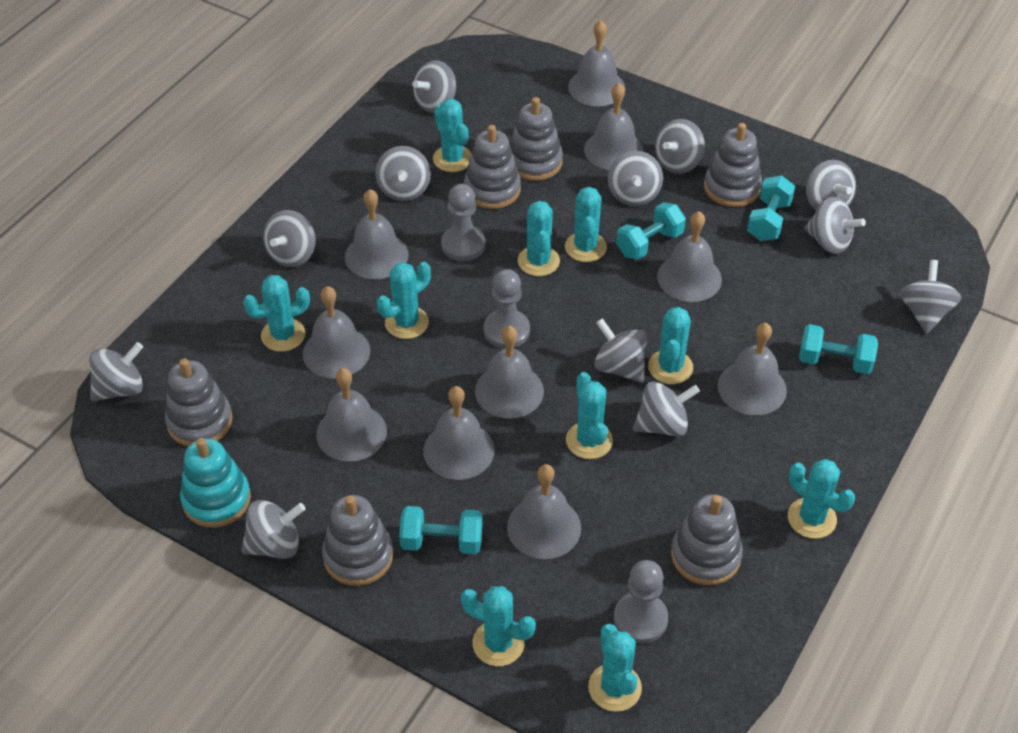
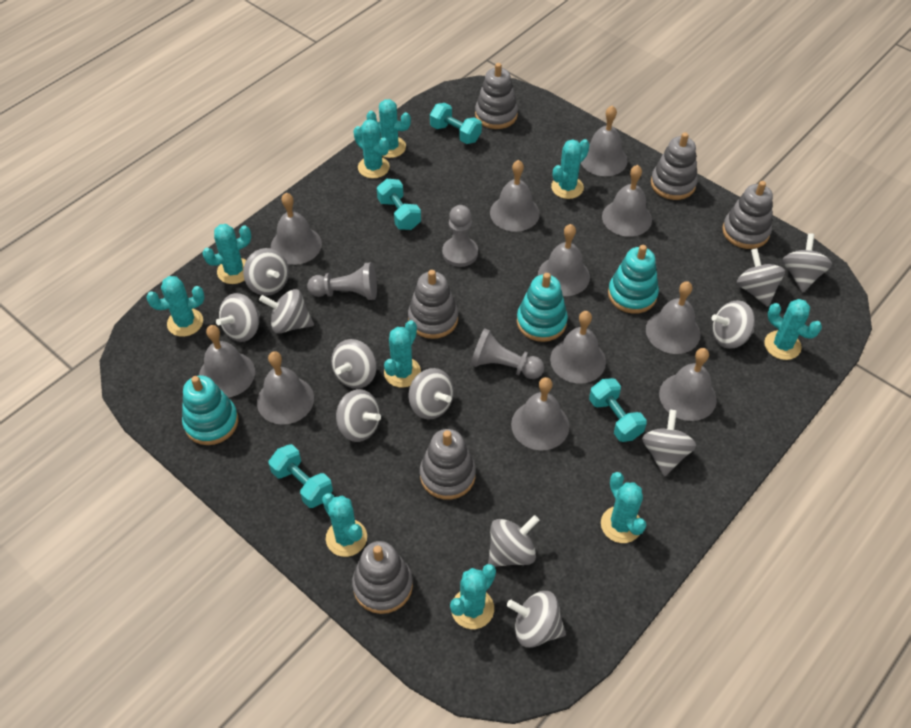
grey bell: [303,286,370,378] [316,368,387,462] [345,189,409,279] [423,386,494,480] [475,326,544,419] [507,464,581,559] [568,20,625,106] [584,83,644,170] [657,211,722,302] [718,323,787,415] = 10 -> [199,325,255,398] [257,351,314,425] [271,193,322,265] [490,160,540,232] [511,377,569,451] [538,224,590,296] [550,311,606,384] [581,105,628,176] [602,165,652,237] [646,281,701,354] [659,348,717,421] = 11
turquoise stacking toy: [180,438,251,528] = 1 -> [182,376,238,445] [517,273,568,342] [608,245,659,314] = 3

